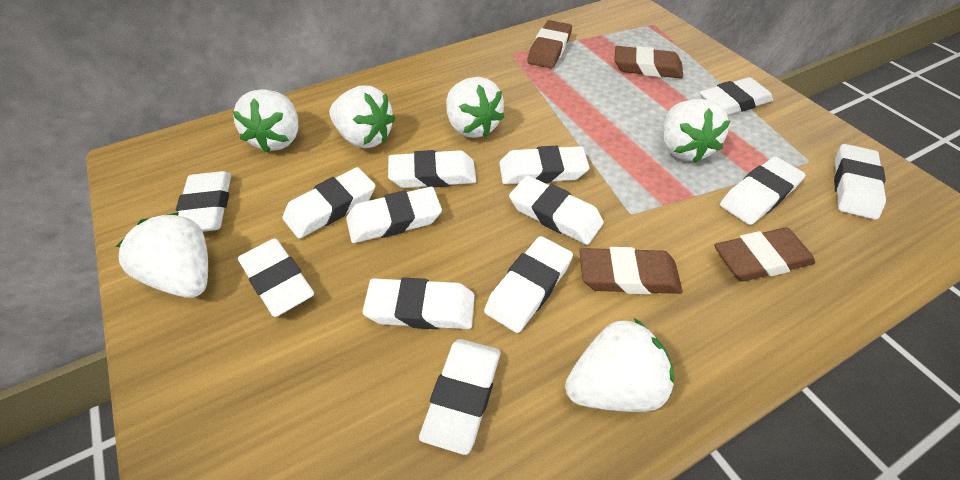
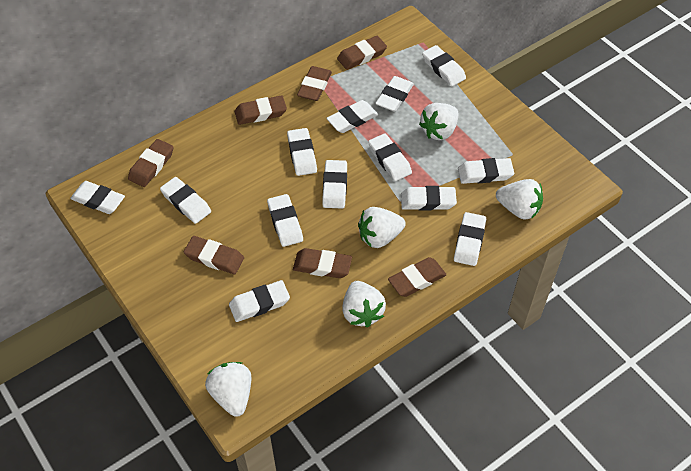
brown eraser: [527,20,572,68] [579,247,683,295] [614,46,683,79] [714,227,815,281] = 4 -> [128,139,174,187] [184,236,244,274] [235,95,287,125] [293,248,352,278] [297,66,332,101] [337,36,387,70] [388,257,446,297] = 7
white strawberry: [116,212,208,298] [233,89,298,153] [329,85,396,148] [446,77,504,138] [565,318,675,412] [663,99,730,163] = 6 -> [205,362,251,417] [342,281,386,328] [358,207,406,248] [419,103,459,140] [496,179,543,220] = 5

